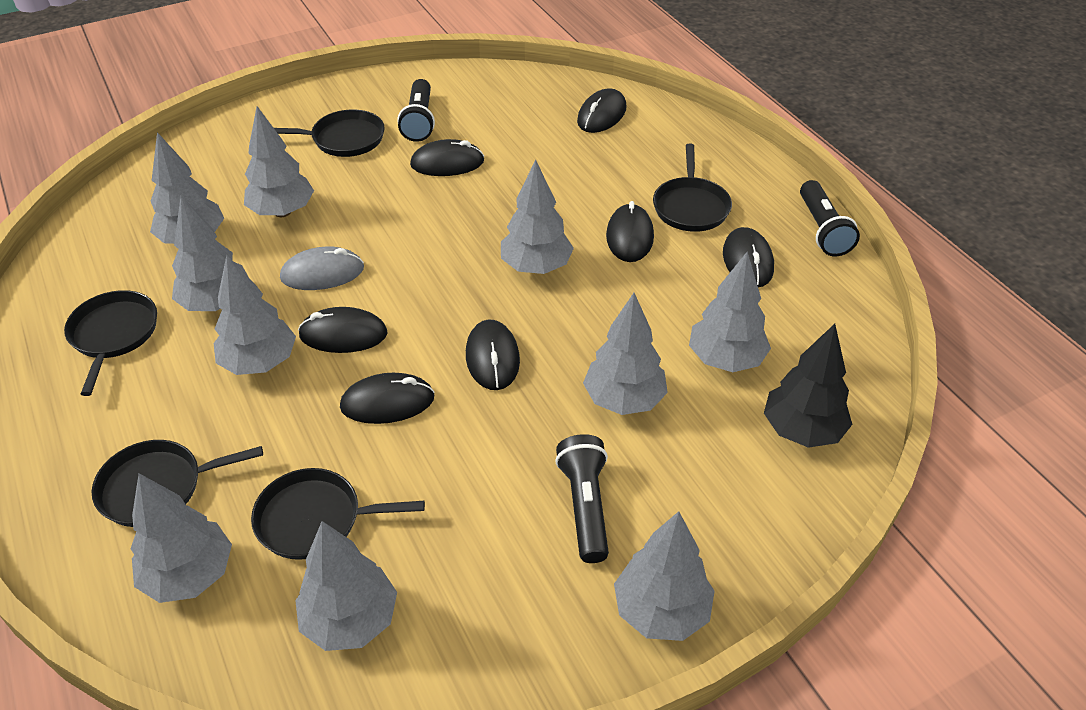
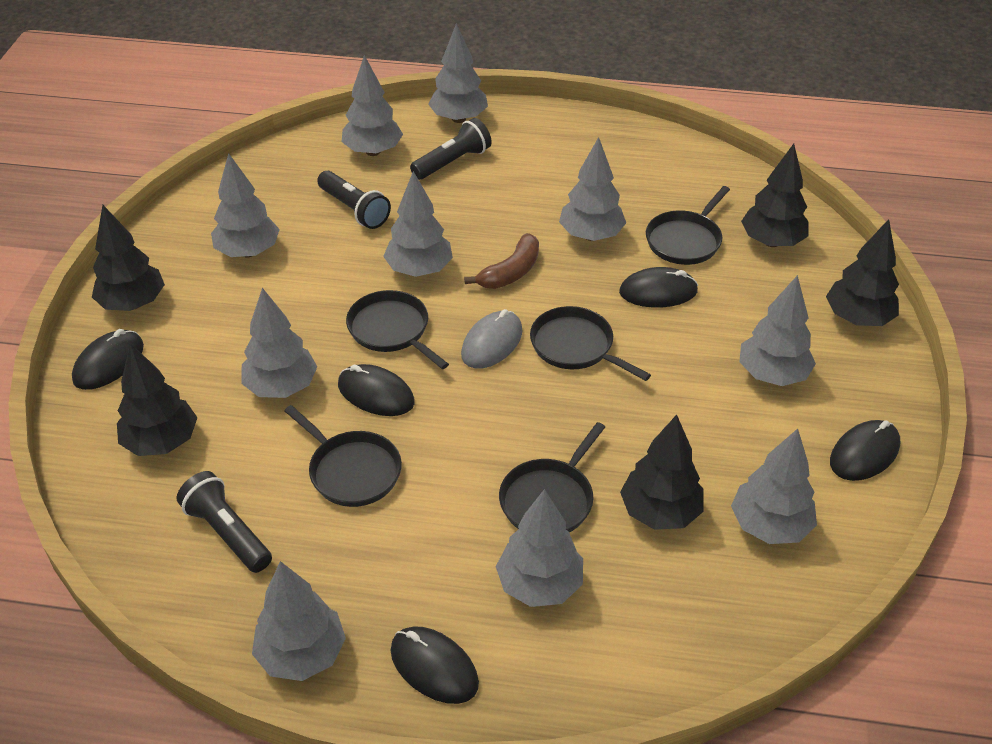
black mouse: [298,307,388,353] [340,373,435,424] [410,139,484,176] [466,319,520,390] [577,88,626,133] [606,201,654,262] [723,227,774,288] = 7 -> [72,329,144,390] [338,364,415,416] [390,627,479,704] [619,267,698,308] [830,420,901,481] = 5
black tree: [764,324,852,448] = 1 -> [92,205,165,311] [117,343,198,456] [620,415,704,530] [741,144,809,247] [826,219,899,326] = 5
brown banana: none = 0 -> [464,233,539,289] = 1

